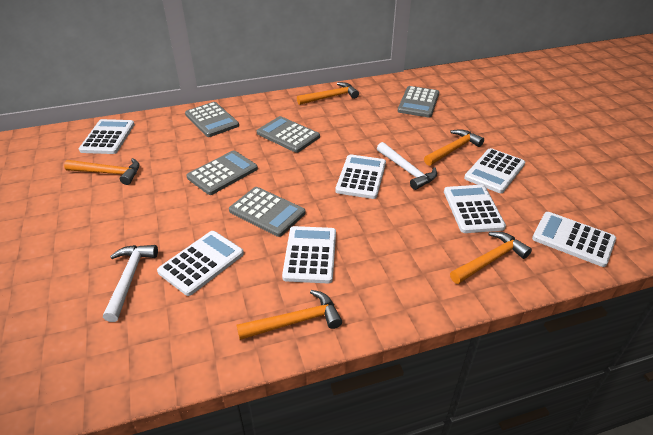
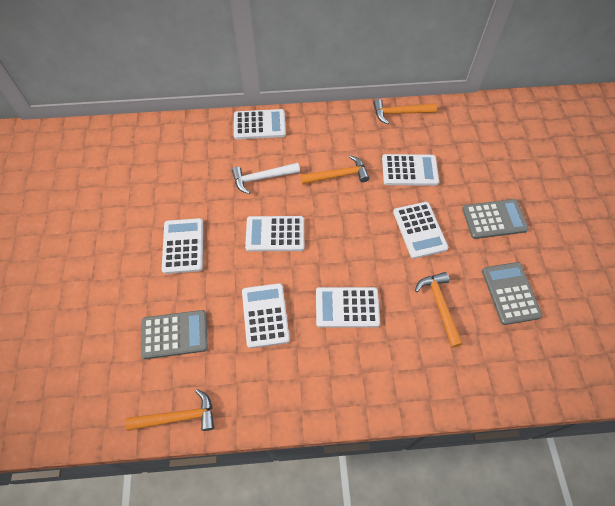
grey calculator: [185,102,239,137] [186,150,258,195] [229,187,306,237] [257,116,320,153] [398,86,439,118] = 5 -> [141,310,208,359] [462,199,529,239] [482,262,542,325] = 3
orange hammer: [64,158,139,185] [237,290,342,340] [297,82,359,105] [424,129,484,166] [450,232,532,284] = 5 -> [126,389,214,431] [301,155,369,185] [373,99,437,124] [415,272,463,348] = 4
white hammer: [103,245,158,322] [377,142,437,190] = 2 -> [232,163,300,194] = 1

